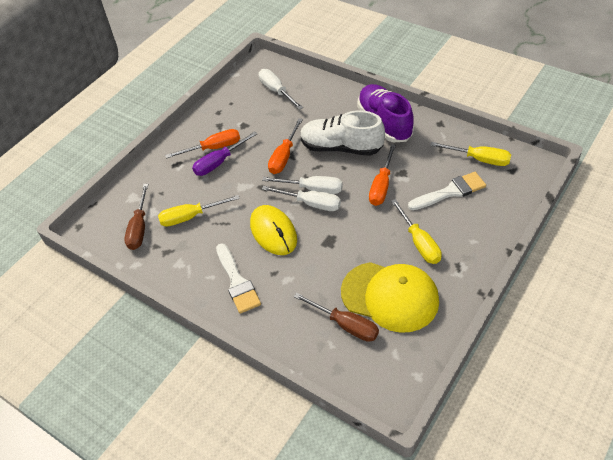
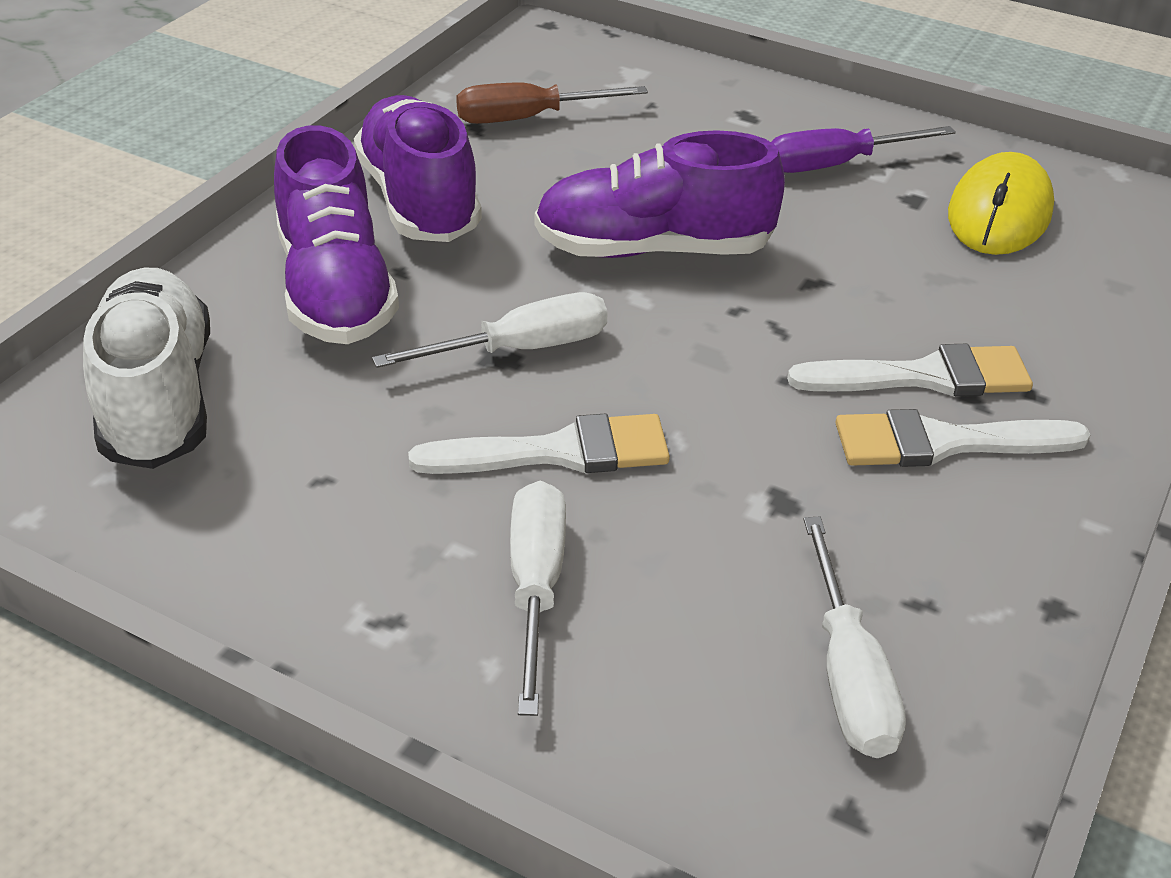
brown screwdriver: [124,184,148,250] [294,293,379,342] = 2 -> [456,83,648,124] = 1
orange screwdriver: [165,129,240,158] [268,118,303,174] [369,144,396,206] = 3 -> none = 0
purple shoe: [357,84,414,142] = 1 -> [274,125,399,344] [354,95,482,242] [535,130,785,258] = 3
white brush: [216,243,261,314] [408,172,486,210] = 2 -> [408,414,670,474] [787,344,1033,396] [835,409,1090,467] = 3
yellow cap: [341,262,439,333] = 1 -> none = 0
yellow screwdriver: [158,195,240,227] [391,199,442,264] [430,142,511,166] = 3 -> none = 0

